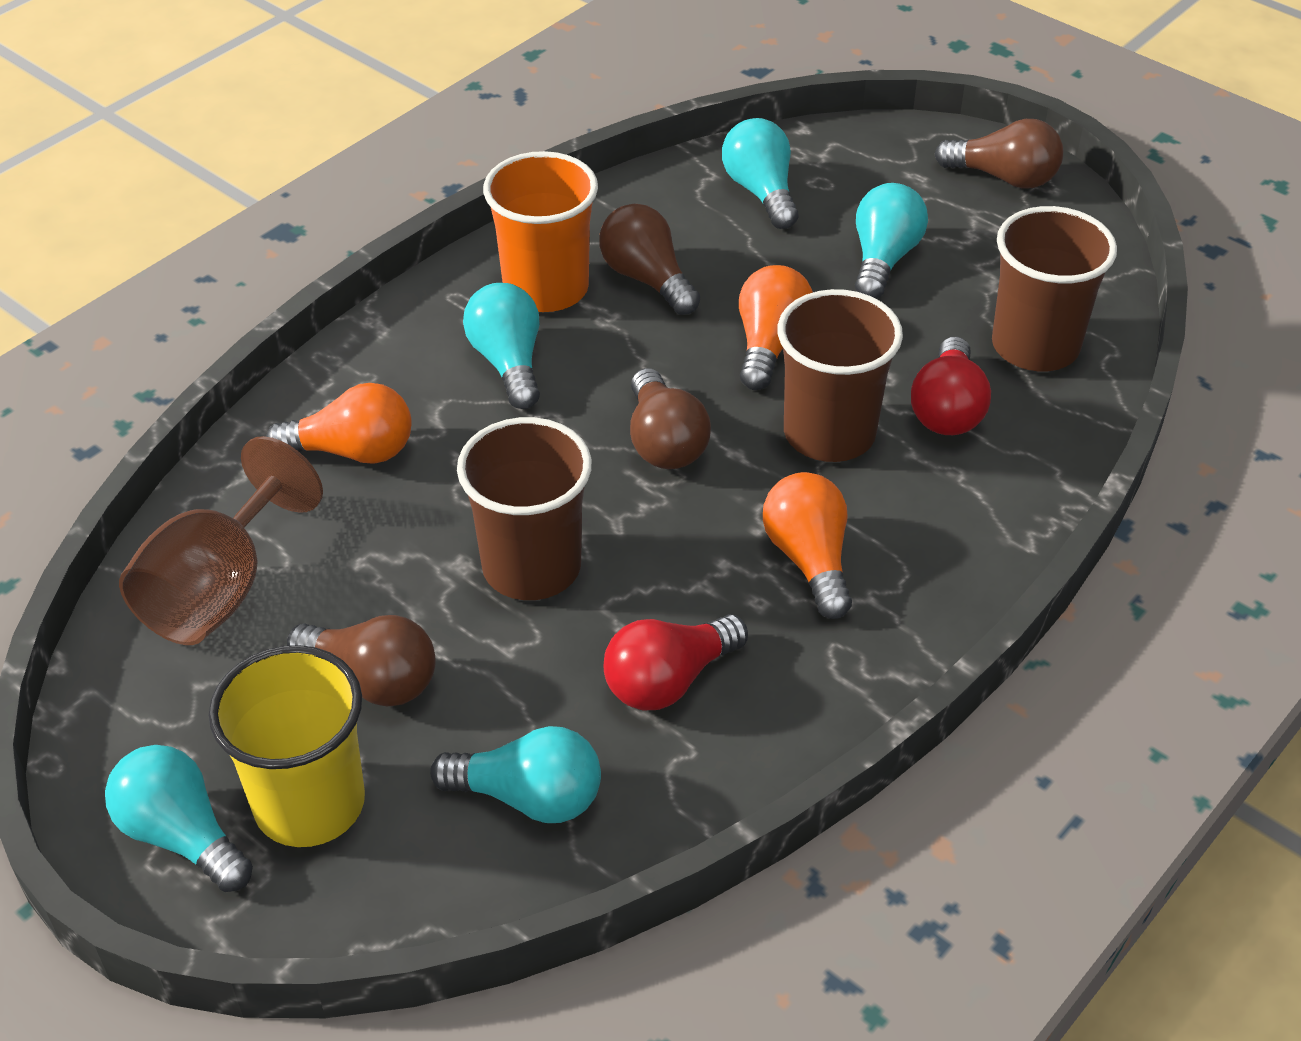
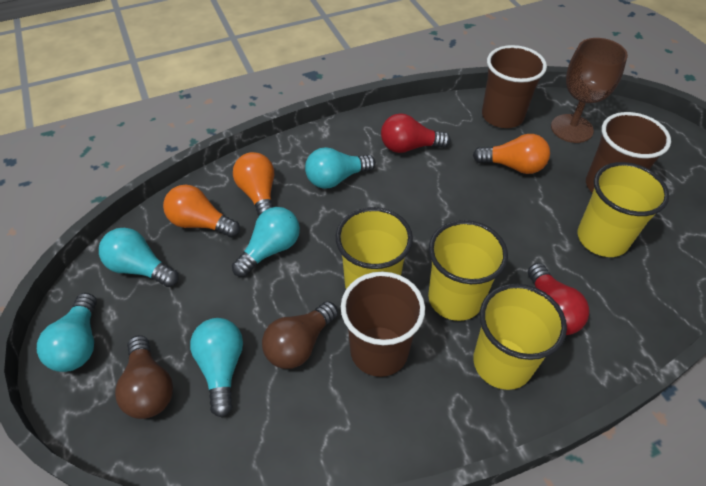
brown light bulb: [287,615,436,706] [599,204,700,315] [630,368,711,469] [935,119,1063,189] = 4 -> [115,335,173,419] [262,301,338,369] = 2
orange cup: [483,151,598,312] = 1 -> none = 0
yellow cup: [208,645,365,847] = 1 -> [336,207,413,289] [428,220,508,321] [473,284,567,390] [578,162,669,257] = 4

